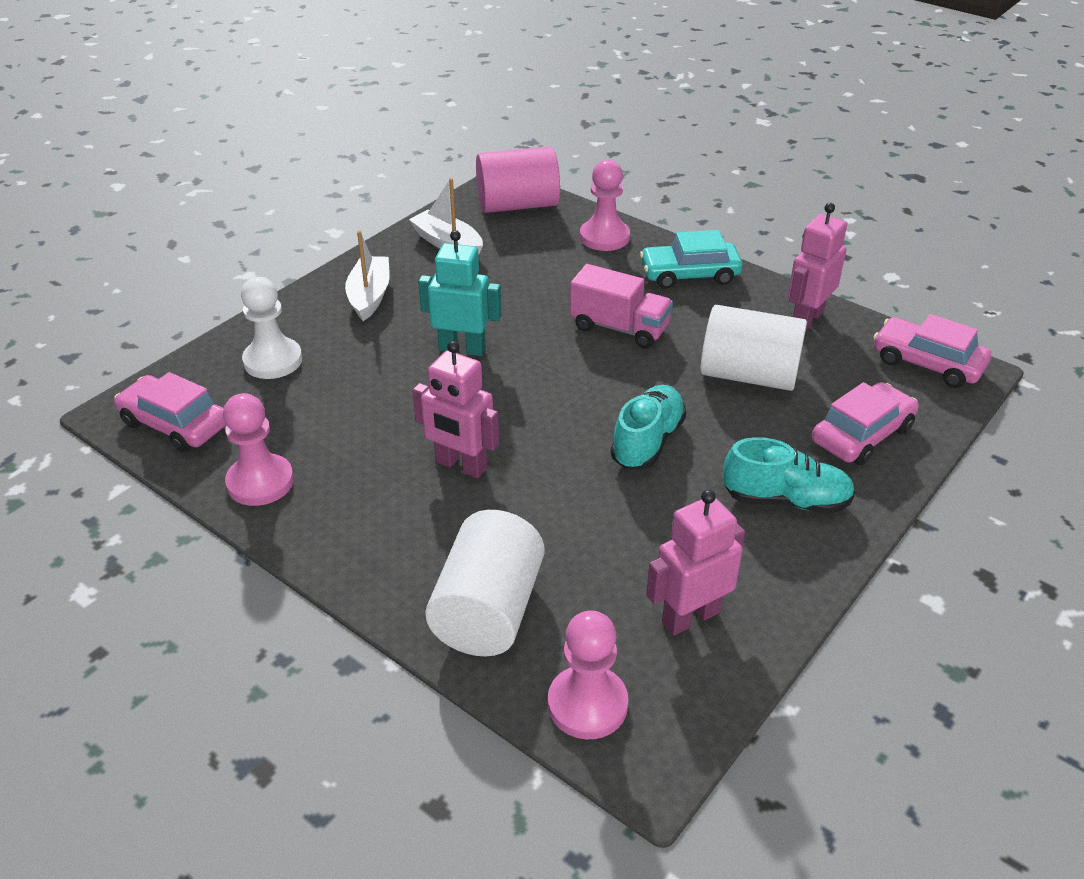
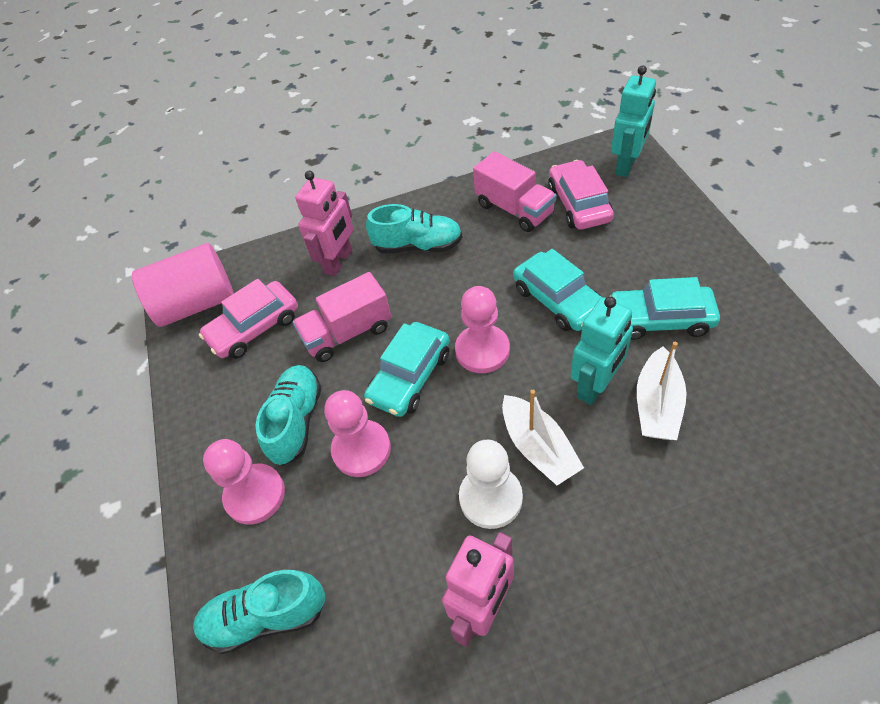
pink car: [114,372,226,452] [812,382,919,465] [873,314,991,388] = 3 -> [199,279,298,359] [548,160,614,230] = 2
pink robot: [412,341,499,478] [646,490,745,636] [788,203,847,332] = 3 -> [295,171,353,276] [442,532,514,647] = 2
pink truck: [570,264,673,348] = 1 -> [293,272,392,362] [473,151,556,232] = 2
turquoise car: [640,230,742,289] = 1 -> [364,322,450,417] [513,249,602,331] [611,277,720,340] = 3
turquoise robot: [418,230,501,356] = 1 -> [571,296,633,405] [611,65,656,177] = 2
turquoise shoe: [611,385,686,469] [723,437,855,514] = 2 -> [193,570,325,655] [256,365,322,466] [366,204,462,253] = 3
white cylinder: [425,510,544,657] [701,305,807,391] = 2 -> none = 0

